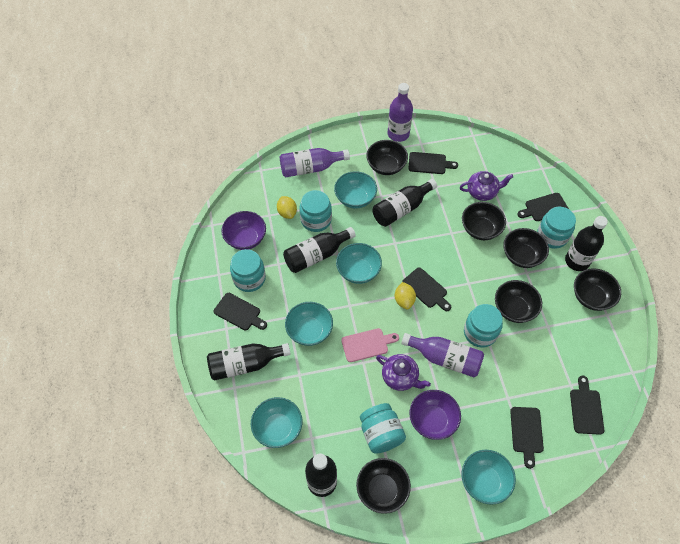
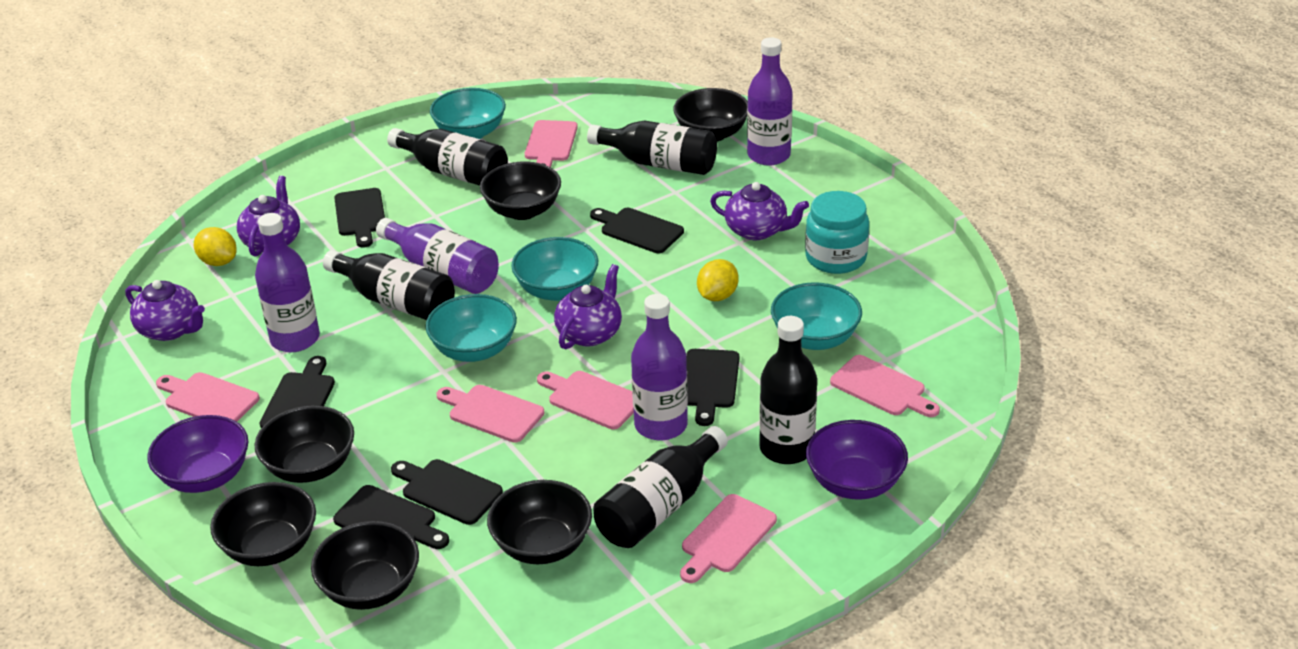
pink cutting board: [341,328,399,362] = 1 -> [156,372,260,422] [436,385,544,443] [525,120,578,167] [537,371,634,430] [680,494,777,583] [830,355,940,417] = 6
purple bottle: [280,148,350,177] [388,83,413,142] [401,333,484,377] = 3 -> [255,213,320,352] [376,218,499,294] [631,294,688,440] [747,37,793,166] = 4
purple teapot: [376,354,431,391] [460,171,513,201] = 2 -> [125,280,205,341] [237,176,300,257] [554,264,622,349] [710,182,809,240] = 4
turquoise bowl: [251,397,302,448] [285,302,333,346] [334,171,377,209] [336,243,382,284] [462,450,516,505] = 5 -> [426,294,517,362] [430,88,506,139] [511,237,598,301] [771,282,862,350] = 4
turquoise jar: [230,249,266,292] [300,190,332,232] [360,403,406,454] [464,304,503,348] [537,207,576,249] = 5 -> [805,191,869,274] = 1

